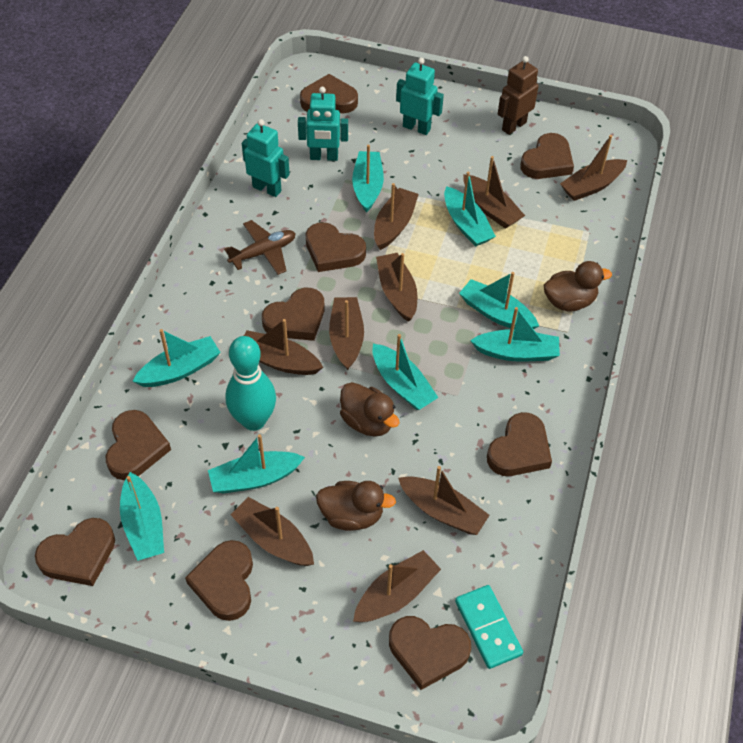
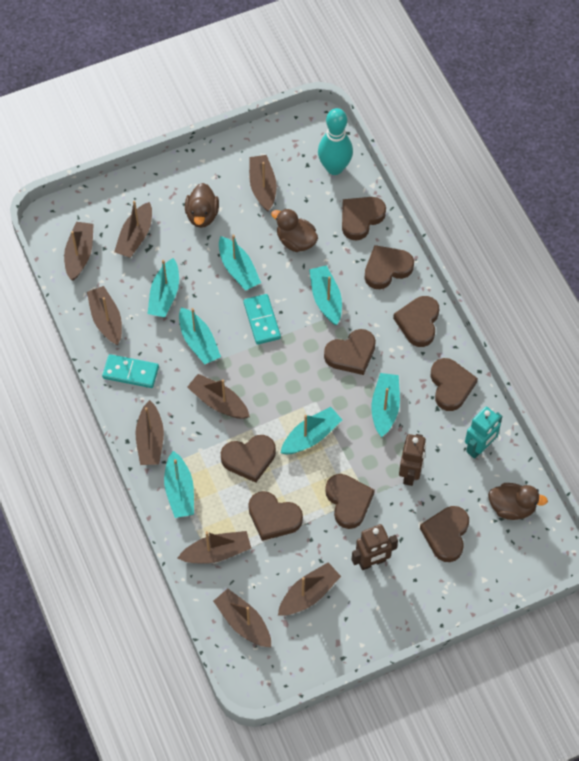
brown plane: [224,220,296,275] = 1 -> none = 0
brown robot: [498,56,539,135] = 1 -> [352,524,398,570] [399,434,426,486] = 2
turquoise boat: [120,472,164,561] [132,329,221,387] [208,434,305,494] [352,145,384,213] [372,334,438,410] [444,171,496,247] [459,272,539,329] [470,307,560,362] = 8 -> [148,258,179,317] [164,451,194,518] [179,307,221,364] [219,235,261,291] [281,407,342,455] [309,265,342,325] [371,373,400,437] = 7
turquoise domino: [455,585,523,669] = 1 -> [102,354,159,388] [243,294,281,345] = 2
turquoise robot: [242,119,290,197] [298,87,348,161] [396,58,444,135] = 3 -> [465,406,502,459] = 1

